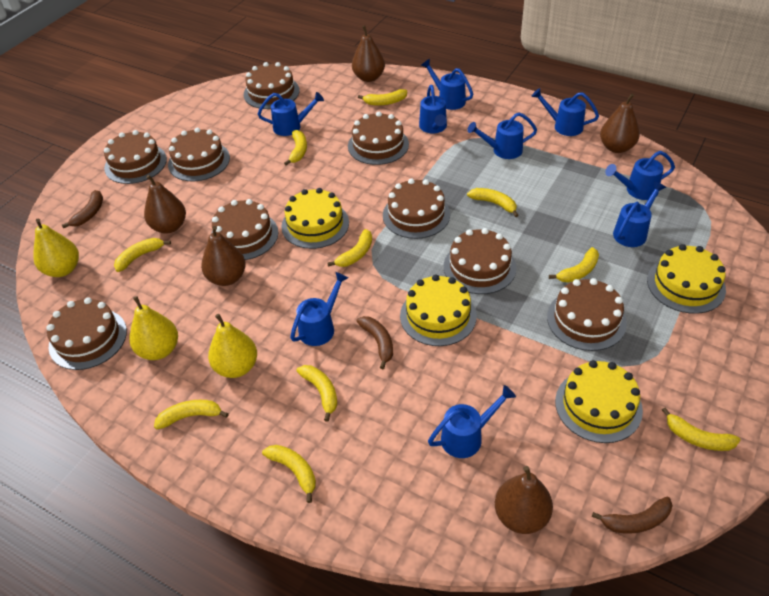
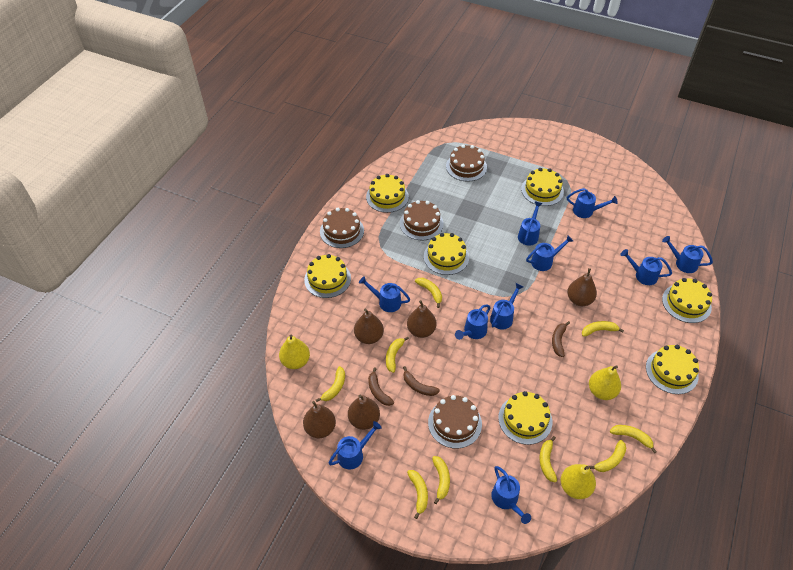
blue watering can: [258,92,324,136] [290,272,348,346] [419,85,447,134] [421,59,473,110] [428,385,516,458] [467,112,537,159] [531,88,599,136] [605,151,675,200] [613,181,666,247] = 9 -> [328,421,382,470] [359,276,411,312] [455,305,491,340] [490,283,523,329] [491,466,531,524] [518,201,542,246] [526,235,573,271] [567,188,618,218] [621,249,672,285] [662,236,713,273] = 10
brown cake: [46,297,127,370] [104,130,167,184] [168,128,230,181] [212,199,278,260] [244,62,300,109] [348,112,409,165] [383,178,450,239] [444,228,517,294] [547,278,627,351] = 9 -> [320,208,364,248] [400,200,444,240] [428,395,482,449] [446,145,487,182] = 4
yellow banana: [114,238,171,272] [154,400,229,429] [262,445,316,503] [284,130,307,166] [297,365,337,422] [327,229,372,267] [358,89,407,106] [467,188,519,217] [549,247,599,282] [662,407,740,451] = 10 -> [316,366,345,402] [386,337,409,373] [407,470,428,519] [415,278,442,308] [432,456,450,504] [539,436,557,483] [582,321,624,337] [589,440,626,472] [610,425,657,453] = 9
yellow cake: [281,188,349,249] [400,275,477,346] [555,360,643,443] [647,244,726,314] = 4 -> [304,254,351,298] [366,174,409,213] [424,233,469,275] [498,391,552,445] [521,168,564,206] [646,345,699,394] [662,278,712,323] = 7

